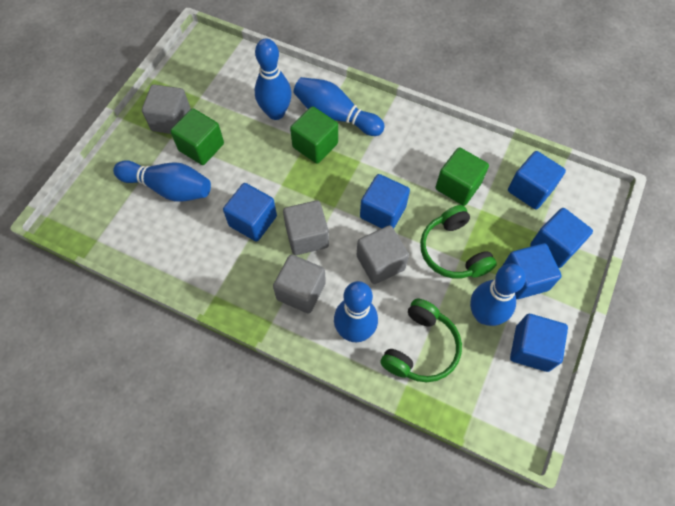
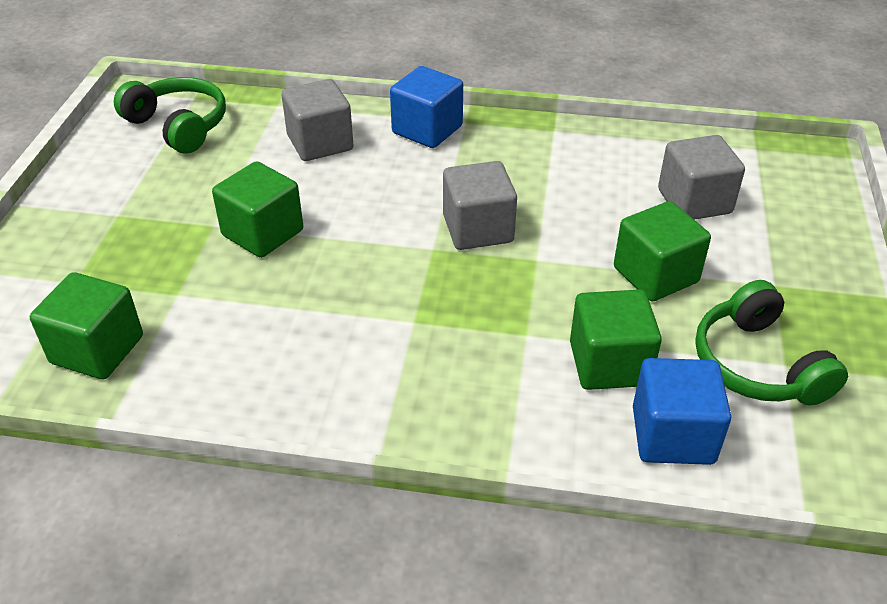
blue bowling pin: [113,160,211,202] [255,38,292,120] [293,77,385,136] [334,281,378,342] [470,263,526,326] = 5 -> none = 0
blue cube: [223,183,277,242] [360,174,410,229] [502,243,562,299] [508,151,566,209] [510,314,568,372] [530,208,593,268] = 6 -> [390,66,463,148] [633,358,731,465] = 2
green cube: [170,108,224,165] [290,106,338,164] [436,148,489,206] = 3 -> [30,272,143,379] [212,161,303,258] [570,290,662,390] [614,201,711,302] = 4
grey cube: [142,84,191,134] [273,254,326,314] [283,200,329,255] [357,225,409,284] = 4 -> [282,79,354,161] [443,161,517,250] [658,135,745,220] = 3

